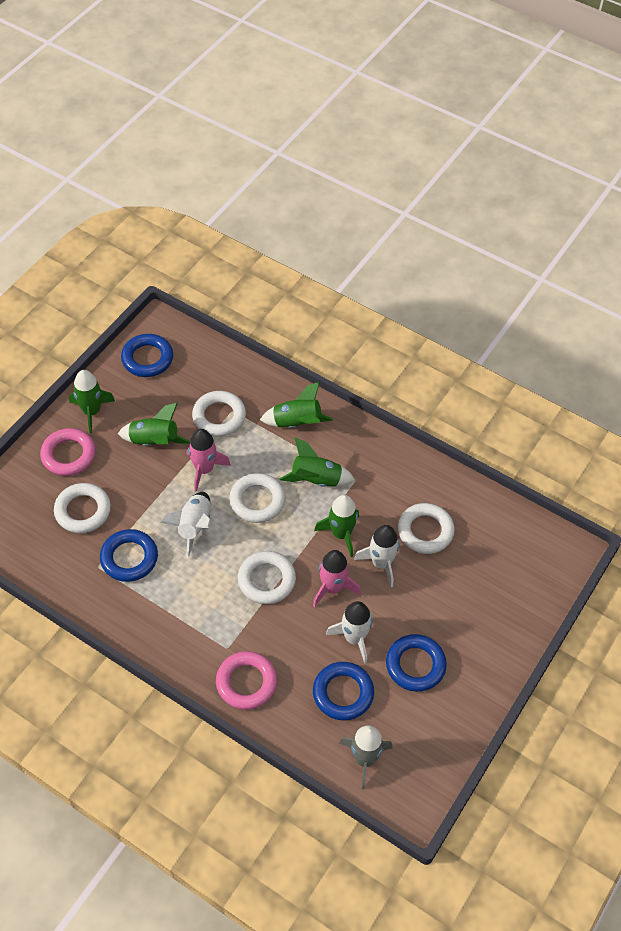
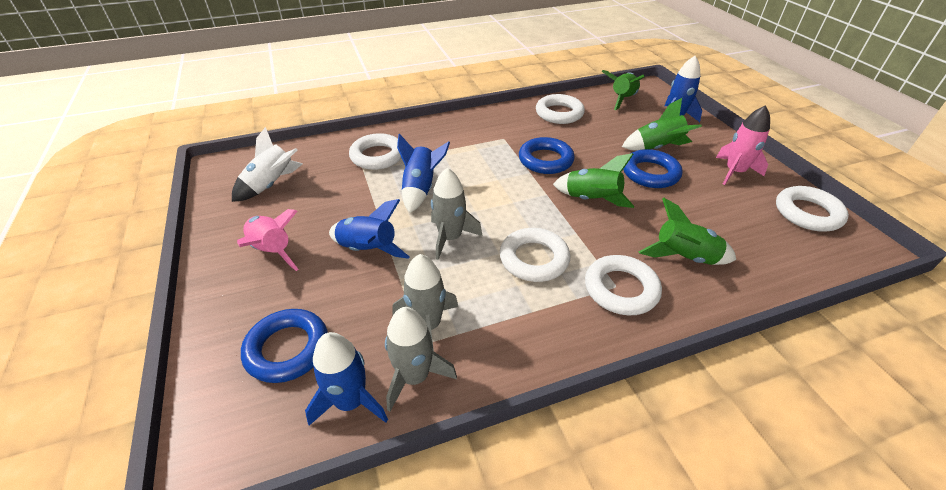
blue ring: [100,529,158,582] [121,334,173,377] [313,662,374,720] [386,634,447,692] = 4 -> [241,309,328,383] [519,137,575,174] [623,149,683,188] = 3
blue rocket: none = 0 -> [305,332,388,426] [329,199,410,259] [397,134,450,213] [665,56,702,122] = 4
green rocket: [69,370,115,433] [118,403,190,446] [260,382,333,428] [280,437,355,487] [314,495,359,557] = 5 -> [553,153,634,208] [602,70,645,110] [622,98,702,151] [638,198,736,265] = 4
grey rocket: [339,726,393,789] = 1 -> [385,307,457,412] [393,254,458,351] [431,168,482,260] = 3
pink ring: [40,428,96,476] [216,651,277,710] = 2 -> none = 0
white rocket: [160,492,211,558] [326,601,373,664] [354,525,400,587] = 3 -> [232,127,302,202] = 1

